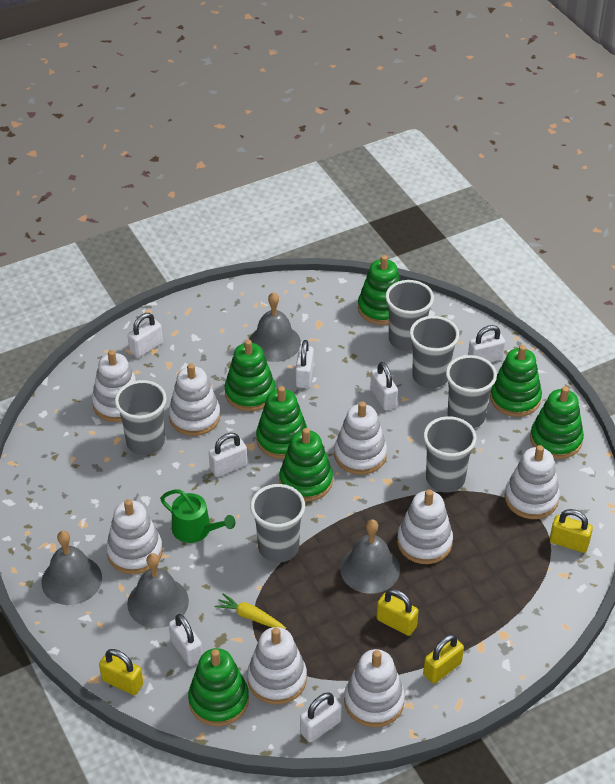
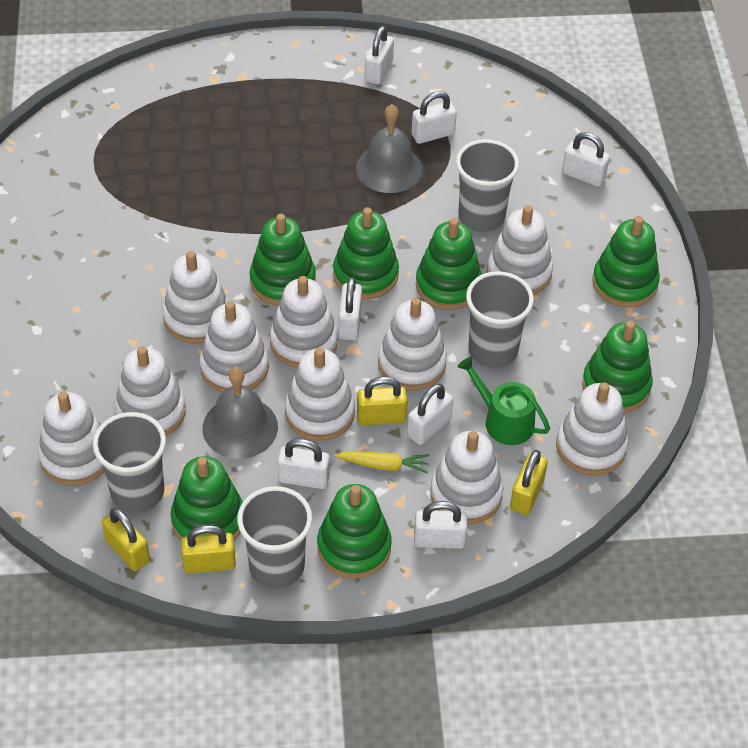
grey bell: [41,531,102,605] [127,553,189,628] [249,292,301,362] [340,519,400,594] = 4 -> [202,366,278,459] [356,104,423,193] = 2
grey cup: [115,380,167,455] [250,484,305,562] [385,280,434,351] [410,316,459,388] [424,416,476,492] [446,355,497,428] = 6 -> [93,412,166,513] [237,486,312,589] [456,139,519,232] [466,271,534,368] = 4
white stacking toy: [92,350,137,422] [106,499,163,574] [169,363,221,436] [247,627,307,704] [334,402,387,475] [344,649,405,727] [397,489,453,564] [505,445,560,519] = 8 -> [38,392,104,486] [114,346,186,436] [163,251,228,344] [199,301,269,393] [270,276,338,368] [285,347,355,441] [378,298,447,391] [430,431,504,524] [487,205,553,295] [556,382,628,476] = 10

